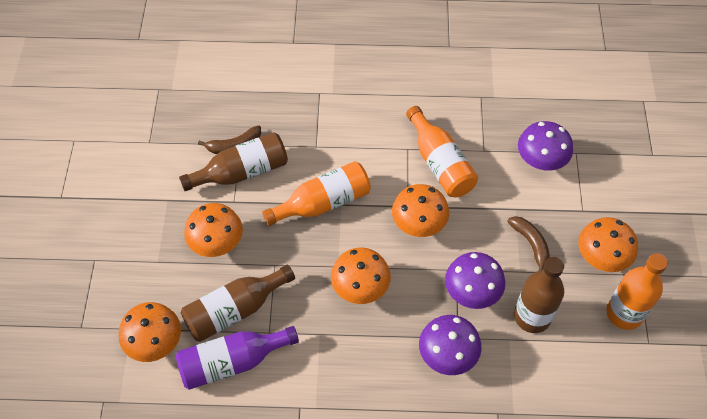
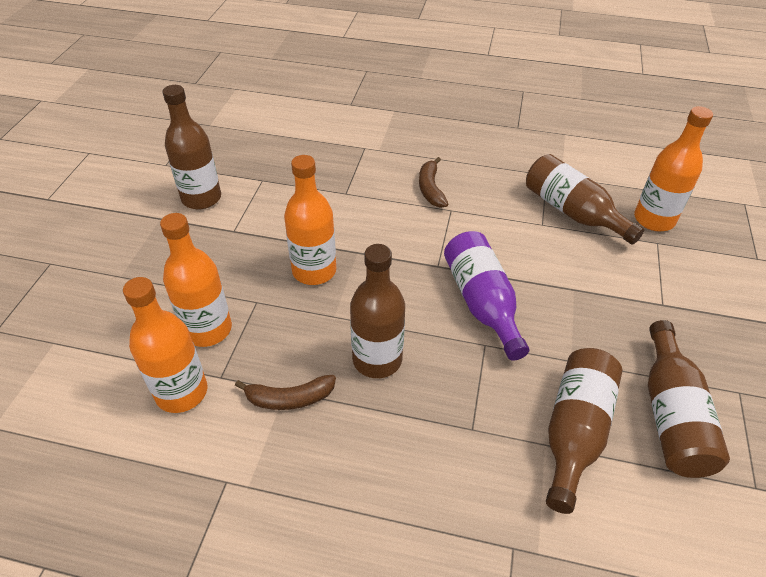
brown bottle: [179,132,288,191] [181,265,295,342] [514,257,564,333] = 3 -> [162,85,221,210] [350,244,405,378] [526,154,644,245] [546,348,622,514] [648,320,730,478] = 5
orange bottle: [262,161,371,226] [406,106,478,197] [606,253,668,330] = 3 -> [123,277,207,413] [160,213,232,347] [284,155,336,285] [634,106,713,231] = 4
orange mushroom: [119,302,181,362] [184,203,243,257] [331,247,391,304] [392,184,449,237] [579,217,638,272] = 5 -> none = 0
purple mushroom: [419,315,482,375] [445,252,505,309] [518,121,573,171] = 3 -> none = 0

